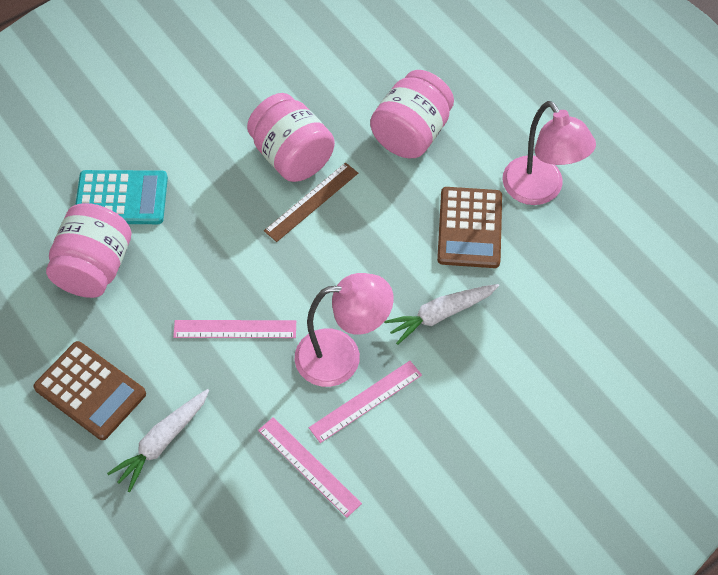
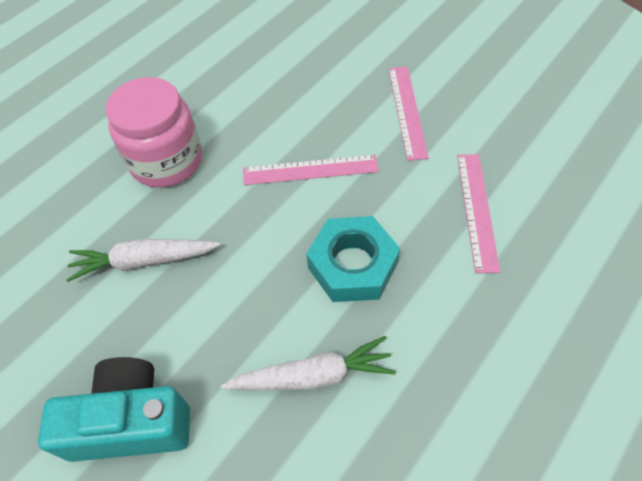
brown calculator: [34,341,146,440] [437,187,502,268] = 2 -> none = 0
brown ruler: [264,162,358,242] = 1 -> none = 0
pink jar: [46,203,132,298] [247,93,335,182] [370,70,454,158] = 3 -> [106,77,202,188] = 1
pink lamp: [295,273,394,387] [502,101,596,205] = 2 -> none = 0
turquoise calculator: [75,170,168,224] = 1 -> none = 0
turquoise camera: none = 0 -> [38,357,190,462] = 1
turquoise nut: none = 0 -> [306,216,400,302] = 1

